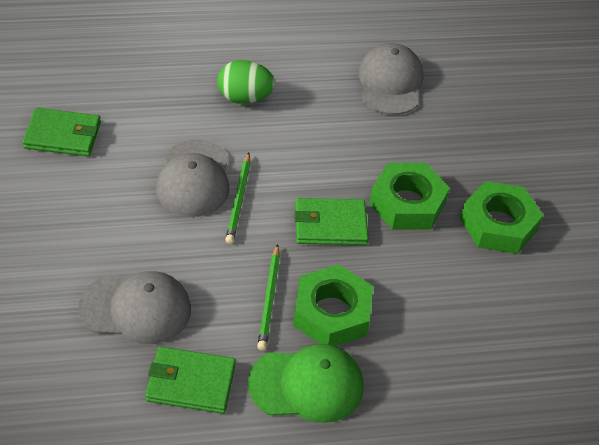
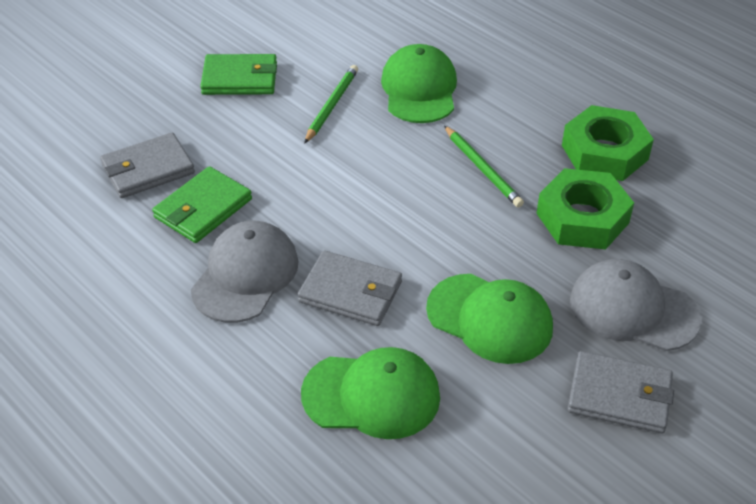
green cap: [248,344,364,423] = 1 -> [301,347,440,439] [381,44,457,123] [426,274,553,364] = 3
green egg: [217,60,275,104] = 1 -> none = 0
green nut: [293,264,373,346] [369,163,450,230] [460,181,544,254] = 3 -> [536,168,634,249] [562,105,654,181] = 2
green wallet: [22,108,101,156] [145,346,236,414] [294,198,369,245] = 3 -> [152,166,252,243] [200,54,277,95] = 2
grey cap: [79,271,191,344] [156,140,229,217] [358,43,424,115] = 3 -> [191,221,298,323] [570,259,702,351] = 2
grey wallet: none = 0 -> [100,132,195,198] [298,250,402,326] [567,351,674,433] = 3

